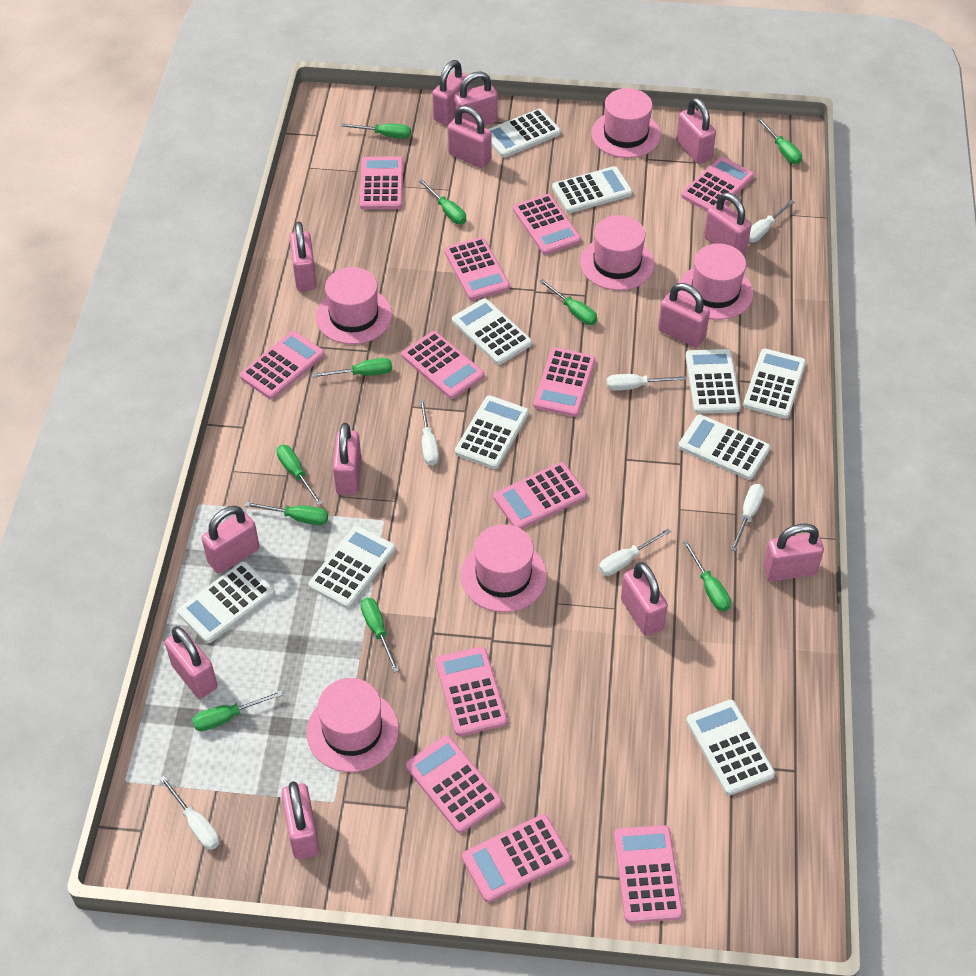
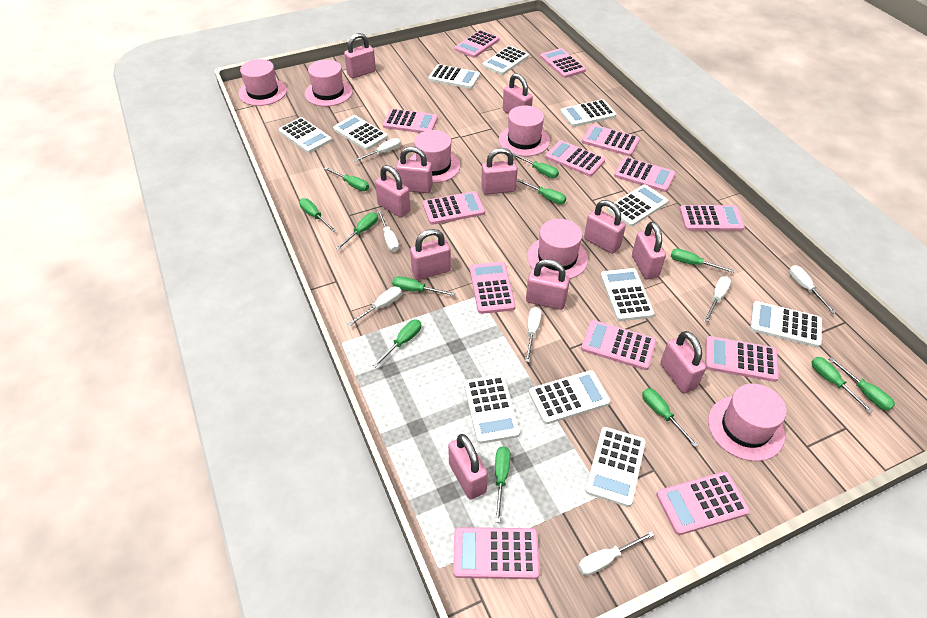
green screwdriver: [192,691,283,731] [245,502,328,525] [277,445,323,506] [313,358,392,378] [341,123,411,139] [360,598,399,673] [419,179,466,224] [539,279,597,325] [683,541,731,611] [758,118,802,164] = 10 -> [299,198,336,232] [324,167,369,191] [335,212,378,250] [373,319,421,367] [392,276,455,296] [495,446,510,523] [512,153,559,178] [517,179,566,204] [642,388,698,447] [671,249,734,273] [811,357,873,413] [829,357,895,411] = 12
pink calculator: [240,331,325,399] [360,156,403,209] [402,331,484,399] [406,735,502,833] [435,646,507,736] [444,237,510,300] [462,814,571,902] [493,462,587,529] [513,194,581,255] [533,348,596,417] [614,825,683,923] [681,157,754,211] = 12 -> [383,109,438,133] [423,191,485,225] [453,527,540,579] [455,30,499,58] [470,262,516,314] [540,48,586,78] [545,140,605,177] [581,320,656,370] [582,124,640,156] [614,157,675,192] [656,471,750,535] [680,205,745,231] [705,336,779,382] = 13
pink padlock: [165,626,218,699] [202,506,260,574] [281,781,320,859] [290,221,317,291] [333,423,361,495] [432,60,469,125] [448,106,492,168] [453,72,498,126] [621,562,668,636] [658,283,710,347] [676,98,716,164] [704,192,752,254] [763,524,824,582] = 13 -> [344,33,376,78] [375,165,411,218] [396,147,433,193] [410,229,451,280] [448,434,488,500] [481,148,518,195] [503,73,533,114] [526,259,570,310] [584,200,626,254] [632,222,666,279] [660,331,706,393] = 11
white calculator: [177,561,275,643] [308,526,395,608] [452,298,532,365] [455,395,529,469] [489,109,561,158] [552,166,632,213] [678,414,770,480] [685,349,741,414] [686,700,775,795] [743,349,806,419] = 10 -> [279,117,332,153] [333,115,388,150] [428,64,480,89] [464,374,520,444] [482,46,529,75] [529,370,610,424] [560,99,616,127] [585,427,646,507] [601,268,654,321] [607,185,669,227] [750,301,822,348] = 11
white screwdriver: [160,776,220,850] [419,399,439,466] [599,528,671,576] [606,374,687,391] [730,484,765,551] [749,200,794,243] = 6 -> [348,287,402,326] [353,138,401,162] [377,210,399,252] [525,307,542,362] [578,531,654,576] [704,276,731,322] [789,265,836,313] = 7

